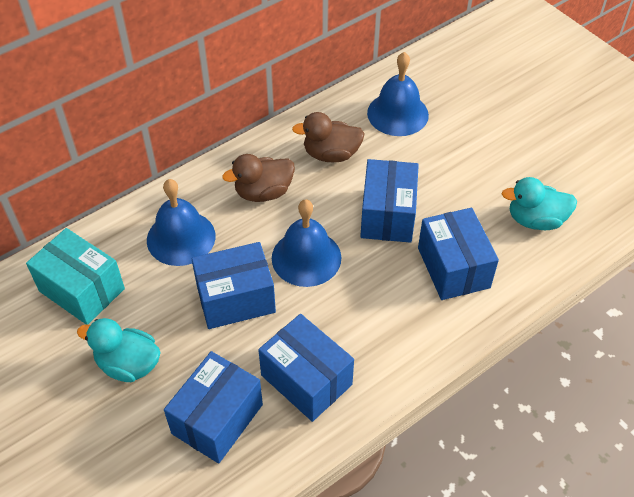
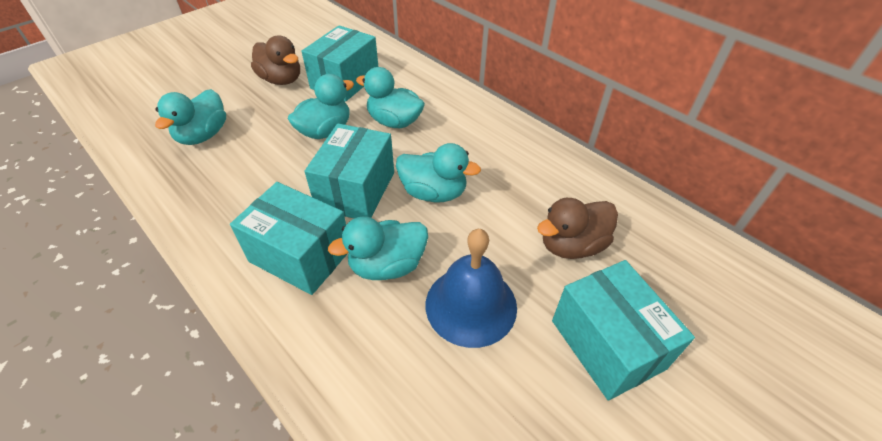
blue bell: [147,179,216,266] [272,199,341,287] [367,52,429,136] = 3 -> [426,229,517,348] = 1
blue box: [164,351,263,464] [192,242,276,329] [258,314,354,422] [360,159,419,243] [418,208,499,300] = 5 -> none = 0
turquoise box: [26,228,125,325] = 1 -> [230,182,348,295] [301,25,378,102] [304,123,394,219] [552,260,695,401] = 4
turquoise duck: [77,318,161,382] [502,177,577,230] = 2 -> [155,89,226,145] [288,74,354,139] [328,217,428,280] [356,67,425,128] [396,143,481,202] = 5

